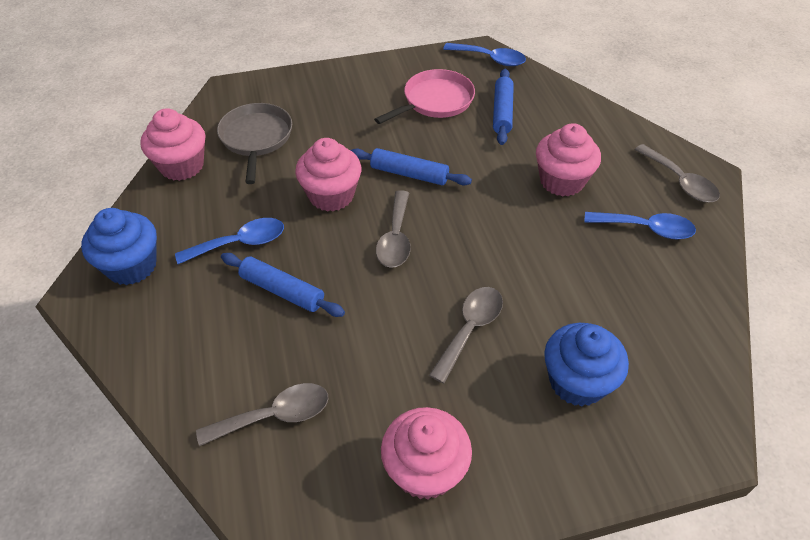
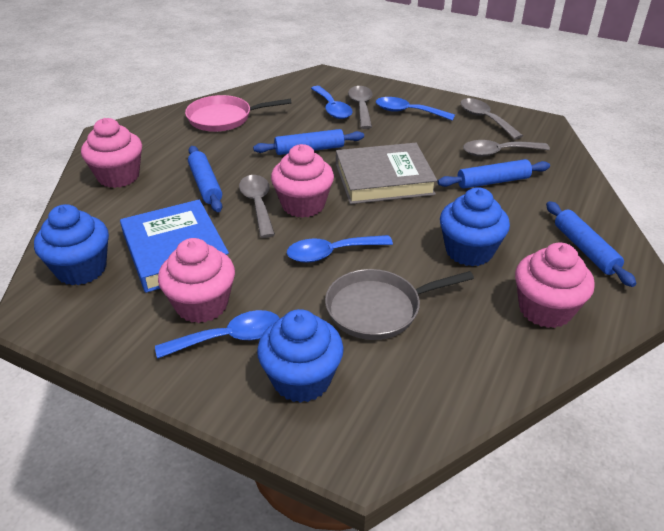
blue book: none = 0 -> [120,199,229,293] = 1
blue cupcake: [81,208,157,285] [544,323,629,406] = 2 -> [34,204,109,285] [257,309,344,403] [440,187,510,267] = 3
blue rolling pin: [221,253,345,317] [351,148,472,185] [493,69,514,145] = 3 -> [188,146,222,212] [253,129,364,155] [437,159,550,189] [546,201,636,287] = 4
blue spoon: [175,218,284,264] [443,43,526,66] [584,212,696,239] = 3 -> [155,310,280,359] [287,235,393,263] [311,86,352,119] [376,97,455,121] = 4
grey book: none = 0 -> [336,143,437,204] = 1

